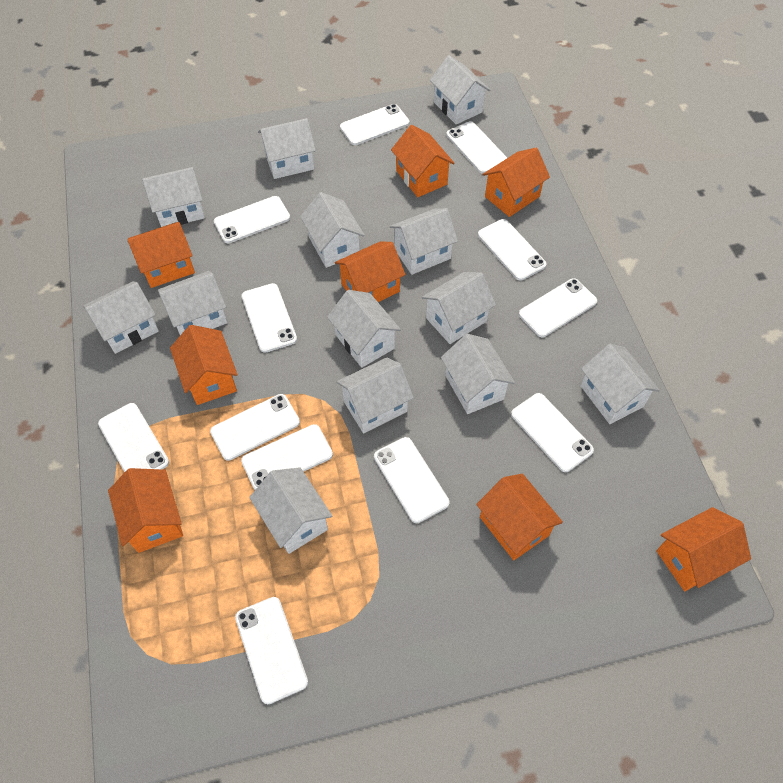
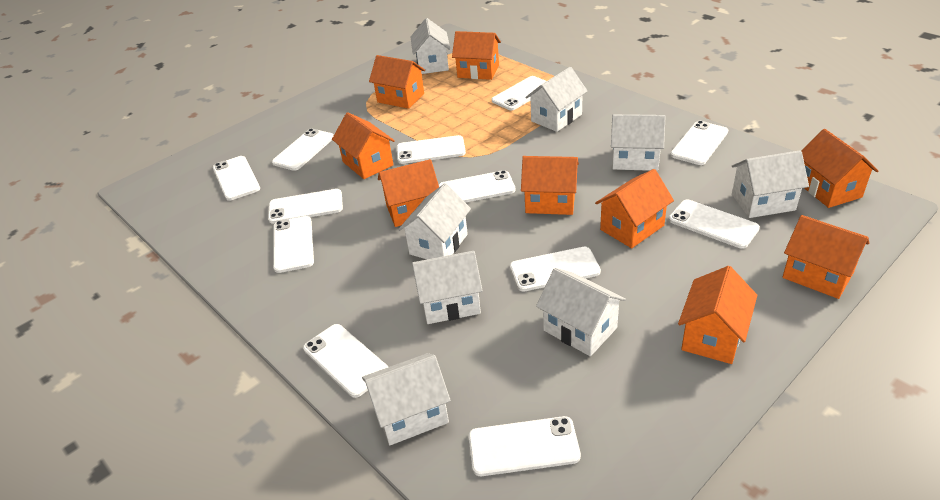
orange house: [108,468,183,553] [127,222,195,288] [170,325,238,405] [335,241,405,302] [391,125,455,197] [476,474,563,560] [483,147,550,217] [656,507,751,591] = 8 -> [332,112,395,179] [369,55,425,109] [378,159,439,227] [452,31,501,80] [521,156,579,215] [595,169,674,248] [678,266,757,364] [782,215,869,299] [802,129,879,208] = 9
white house: [83,281,159,354] [142,167,205,227] [158,271,227,335] [249,467,332,554] [258,118,316,179] [300,192,365,268] [327,290,401,368] [336,357,414,433] [390,208,458,275] [422,272,496,344] [430,55,490,125] [441,334,515,414] [581,344,660,424] = 13 -> [362,353,451,445] [398,183,471,259] [410,18,450,74] [412,251,483,324] [525,67,588,132] [536,268,626,356] [611,114,665,171] [732,150,809,218] = 8

